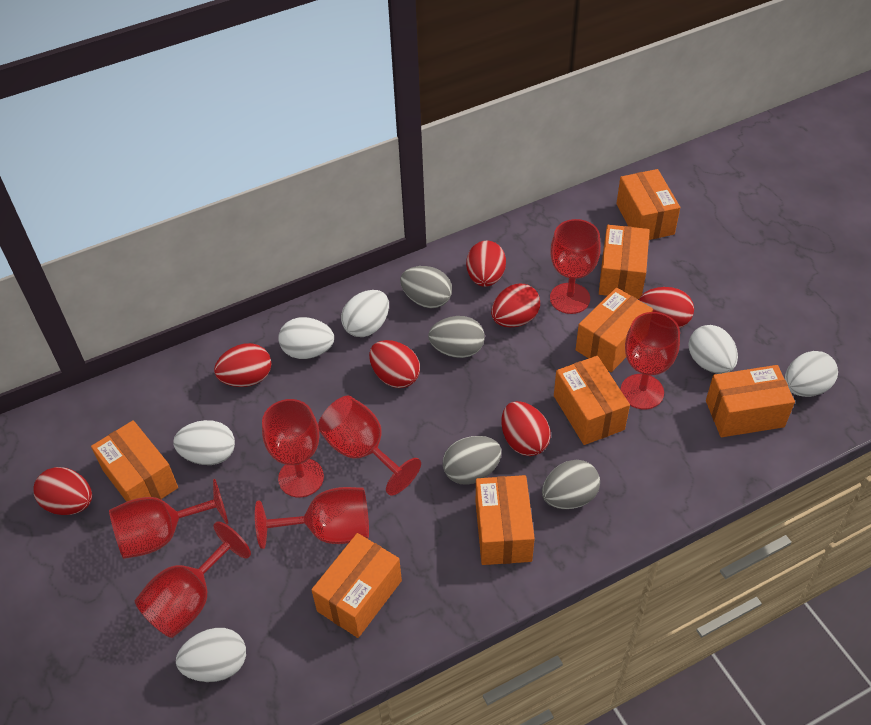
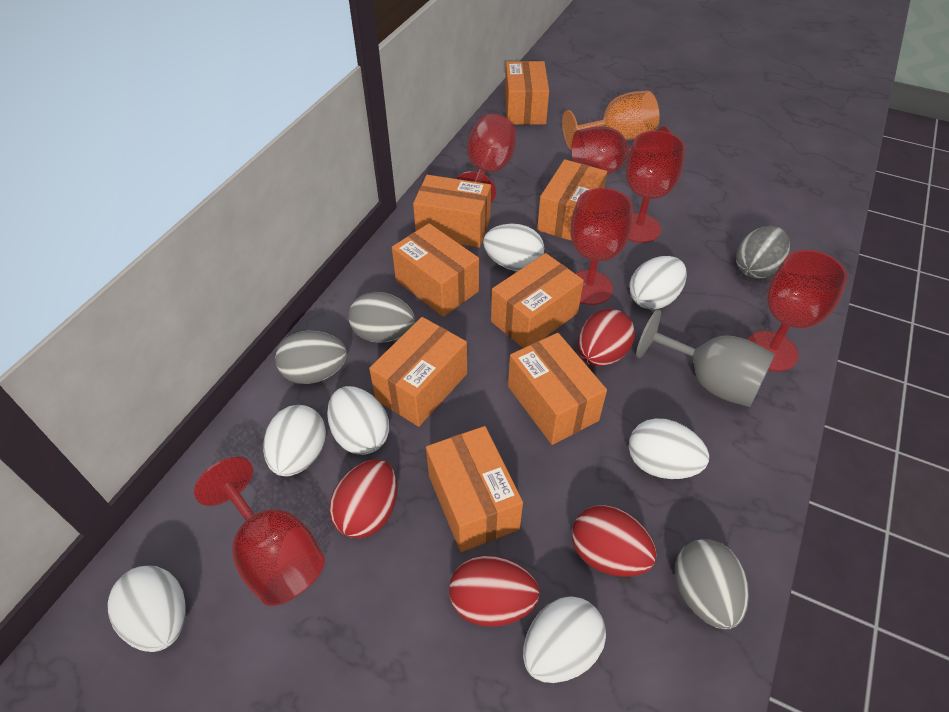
grey goblet: none = 0 -> [636,310,775,407] = 1
orange goblet: none = 0 -> [562,91,660,150] = 1
red egg: [34,467,92,515] [214,343,271,387] [369,340,420,388] [466,241,506,287] [491,284,540,327] [501,401,551,456] [639,287,694,328] = 7 -> [329,460,397,538] [449,555,540,627] [572,505,657,577] [578,309,635,366] = 4
red goblet: [109,479,229,559] [135,521,251,638] [255,487,369,549] [262,399,324,498] [318,396,421,495] [550,219,601,314] [620,312,680,409] = 7 -> [194,456,325,606] [456,114,516,202] [570,188,633,305] [571,126,671,175] [626,131,685,243] [748,250,847,371] = 6
white egg: [173,420,235,465] [176,628,246,682] [278,317,334,359] [341,290,389,337] [689,325,738,374] [785,351,838,397] = 6 -> [107,566,186,652] [263,405,326,477] [327,386,389,455] [483,224,544,271] [523,596,606,683] [629,256,687,310] [629,418,709,479] = 7

